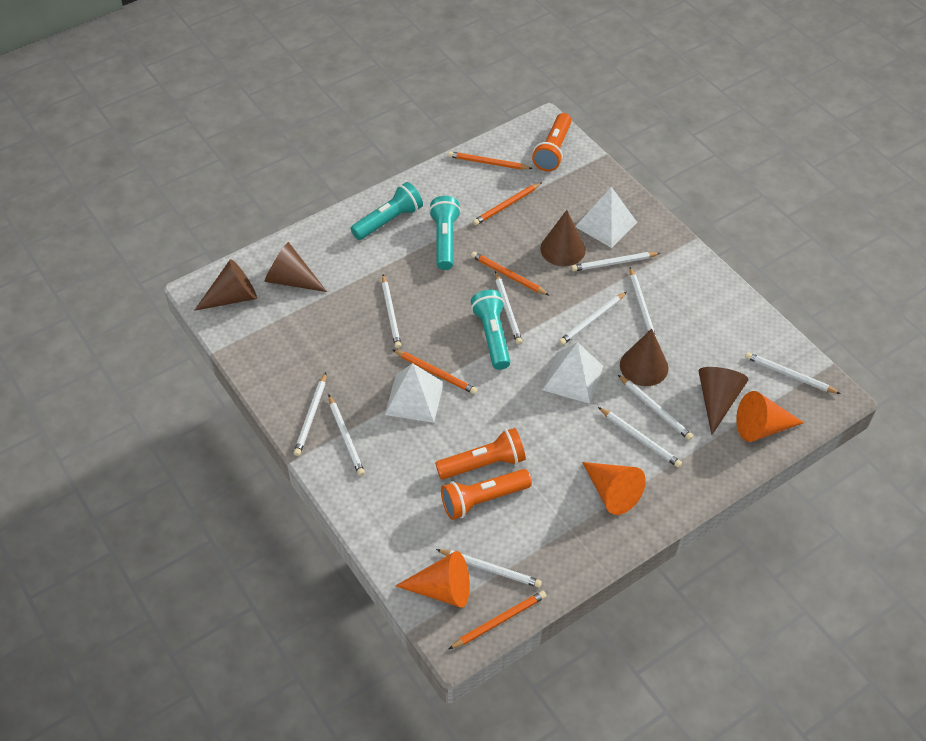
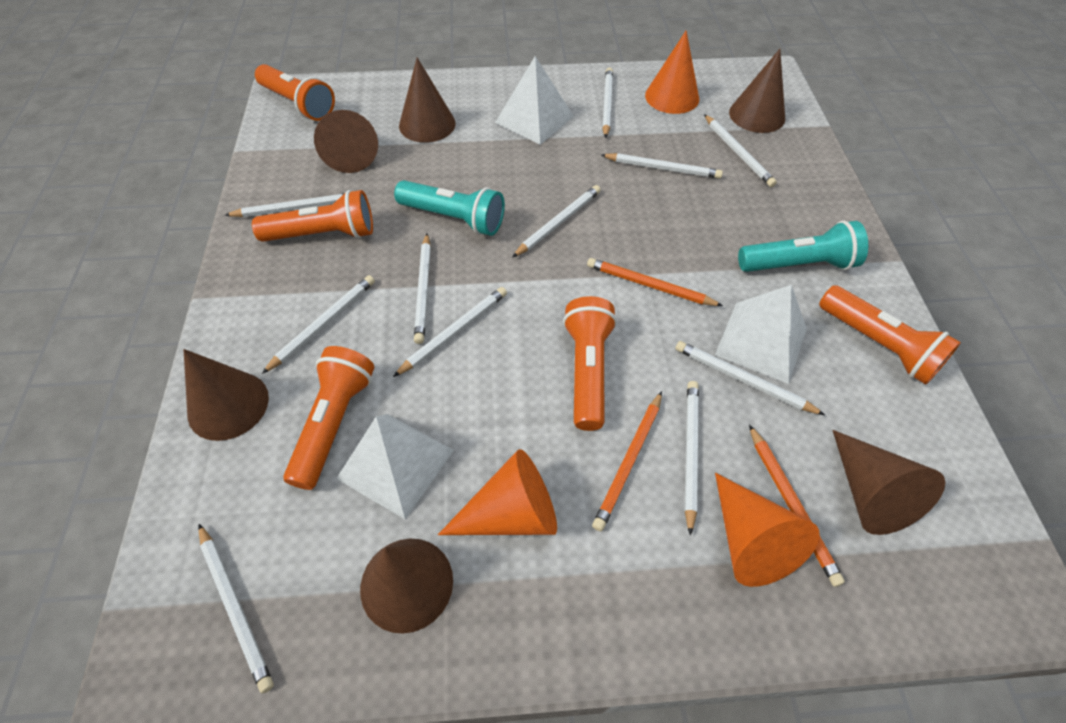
brown cone: [194,259,257,311] [265,242,327,292] [540,210,586,266] [620,329,668,386] [698,367,749,435] = 5 -> [183,349,269,441] [314,110,378,173] [360,539,453,634] [399,57,456,143] [729,49,785,133] [832,430,945,535] = 6
orange flashlight: [435,428,526,480] [441,469,532,520] [532,113,572,171] = 3 -> [252,190,373,242] [255,64,335,121] [283,346,374,490] [563,296,617,431] [819,285,961,385] = 5
orange pencil: [393,350,477,394] [448,151,533,170] [449,591,546,649] [471,252,549,295] [473,182,542,225] = 5 -> [587,258,723,306] [592,391,662,531] [749,424,845,587] = 3
turquoise flashlight: [351,182,423,240] [429,196,461,270] [471,290,510,370] = 3 -> [394,180,505,236] [738,221,868,272] = 2

